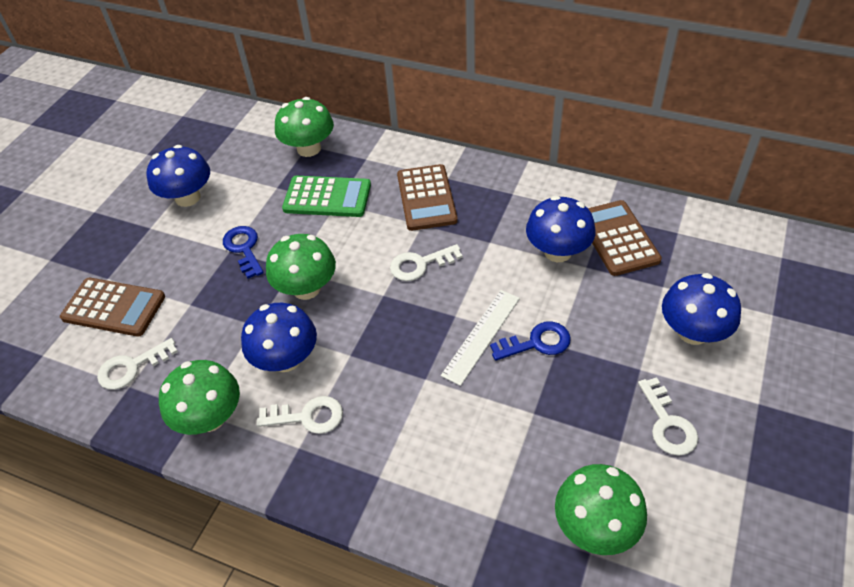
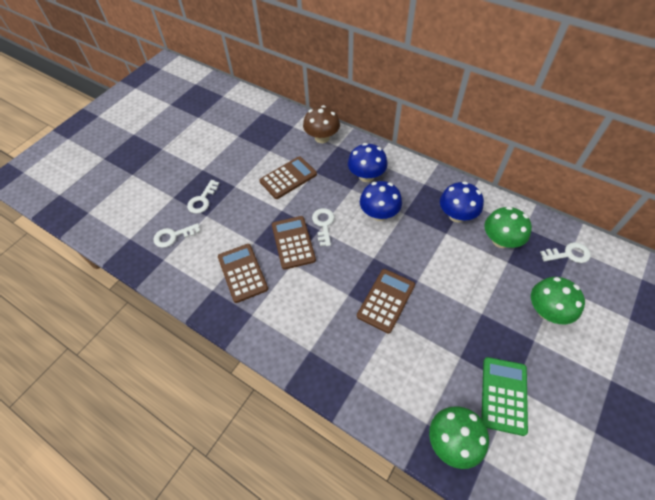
blue key: [223,226,264,278] [490,321,571,361] = 2 -> none = 0
blue mushroom: [147,145,210,207] [241,303,317,372] [526,196,596,262] [662,273,741,345] = 4 -> [348,143,388,182] [360,181,402,221] [440,181,484,222] = 3
brown calculator: [60,278,165,337] [397,164,458,231] [588,200,662,276] = 3 -> [218,244,268,303] [259,156,317,199] [272,216,316,270] [357,269,415,334] = 4
brown mushroom: none = 0 -> [303,105,340,143] = 1
green mushroom: [159,360,240,435] [266,234,336,300] [275,97,334,157] [555,464,647,555] = 4 -> [429,406,489,469] [484,206,532,248] [531,277,585,324] = 3
white ruler: [441,290,520,386] = 1 -> none = 0

